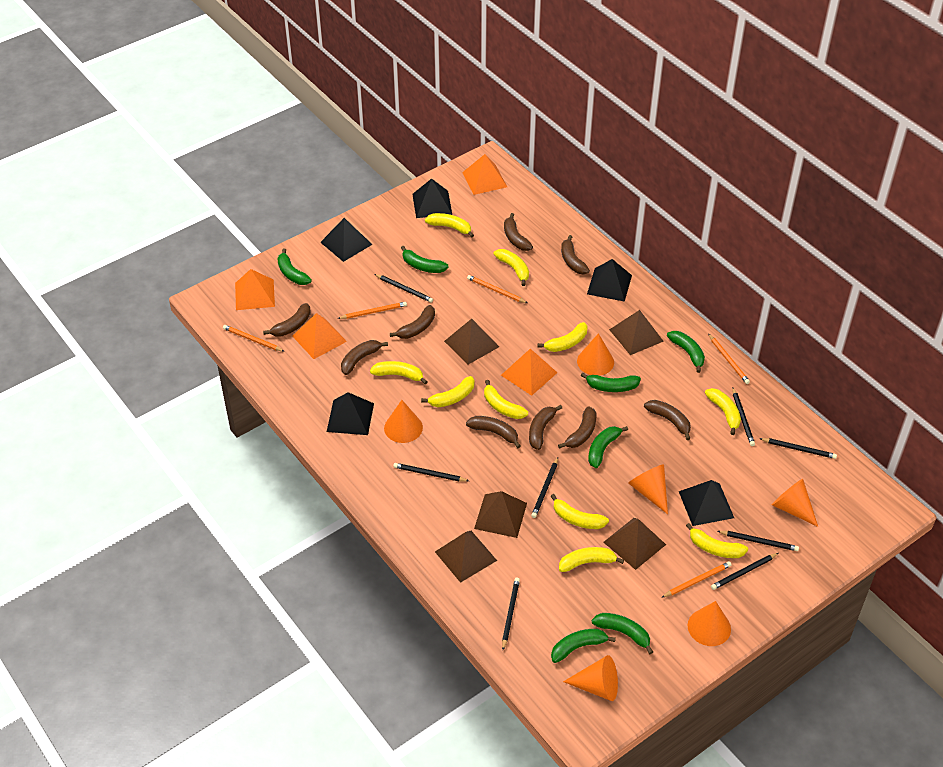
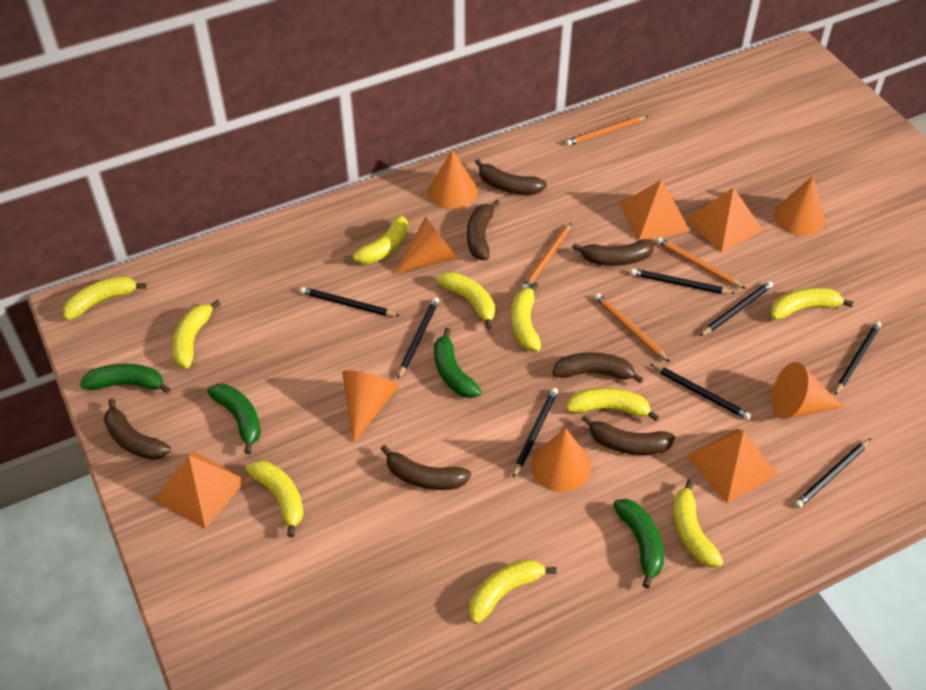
black pyramid: [320,218,373,262] [327,392,374,435] [412,179,452,218] [587,259,632,302] [679,480,734,526] = 5 -> none = 0
brown banana: [263,303,311,337] [341,340,388,375] [390,305,435,339] [466,416,521,448] [504,213,533,251] [529,405,562,450] [558,406,596,449] [561,235,590,274] [644,400,691,440] = 9 -> [104,399,171,460] [381,445,471,490] [467,200,500,260] [475,159,547,195] [552,352,644,383] [572,239,654,266] [582,415,675,455] = 7
brown pyramid: [435,531,497,583] [444,319,499,365] [474,491,527,538] [603,518,666,570] [609,310,664,355] = 5 -> none = 0
green banana: [277,248,312,285] [401,246,449,273] [551,629,616,663] [581,373,641,392] [588,426,628,468] [592,613,653,654] [667,331,705,373] = 7 -> [80,364,171,394] [207,384,261,454] [434,328,481,398] [613,499,664,589] = 4
orange pencil: [223,325,285,352] [337,302,407,319] [467,275,527,303] [661,561,732,598] [709,334,750,384] = 5 -> [522,223,571,289] [566,116,648,146] [595,293,670,362] [656,237,746,289] = 4

